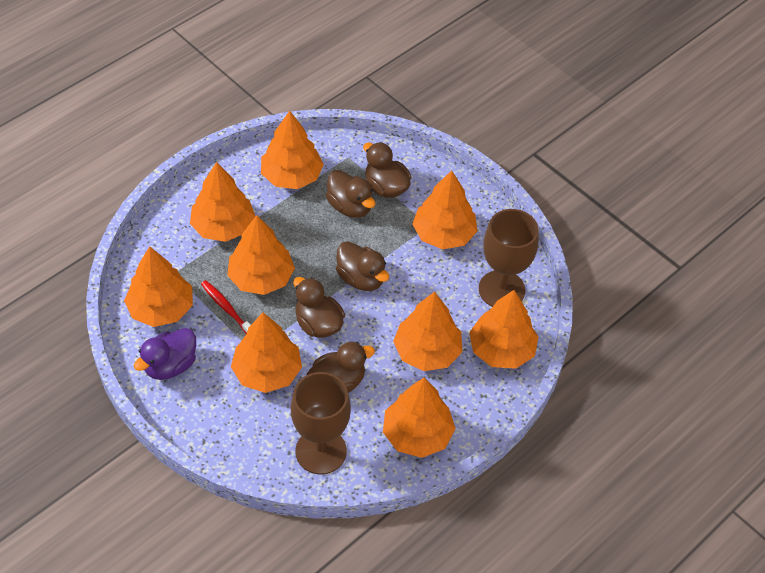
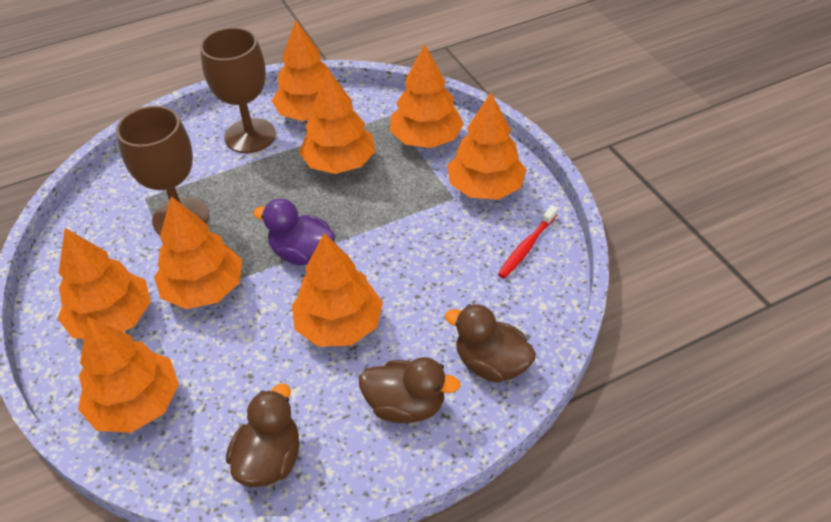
brown duck: [293,277,345,338] [307,342,375,393] [326,170,375,218] [336,241,389,291] [363,142,411,198] = 5 -> [226,384,300,487] [359,357,461,423] [445,304,536,383] = 3
orange tree: [124,246,193,327] [190,162,255,242] [227,215,295,295] [231,312,302,393] [261,111,324,189] [383,378,456,458] [393,291,463,371] [412,170,477,249] [469,290,539,369] = 9 -> [58,228,151,339] [78,317,179,433] [154,196,242,309] [272,20,333,121] [292,233,383,347] [299,68,376,174] [390,44,464,148] [448,93,527,200] = 8

